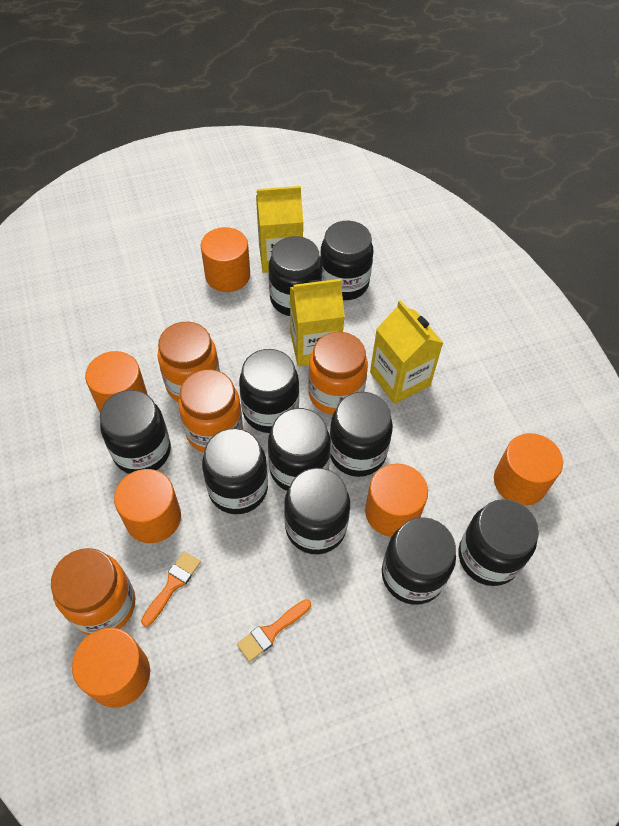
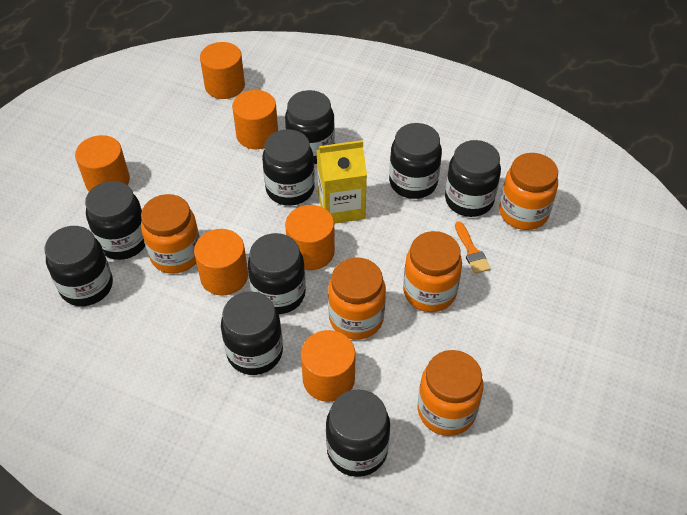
black jar: [100,390,171,474] [202,428,268,514] [239,349,299,433] [268,408,331,491] [269,236,322,316] [284,468,350,554] [320,221,374,300] [329,392,393,477] [382,517,456,605] [459,499,539,586] = 10 -> [45,226,113,306] [85,181,145,260] [221,291,283,375] [248,233,306,314] [262,129,315,206] [285,90,335,164] [326,389,390,477] [389,123,442,199] [445,140,501,217] = 9
orange brush: [141,551,201,627] [237,599,311,662] = 2 -> [455,222,491,274] = 1
orange jar: [51,548,136,635] [157,322,220,402] [178,369,243,453] [308,332,368,415] = 4 -> [141,194,200,274] [328,257,386,340] [403,231,462,312] [418,350,484,436] [499,153,558,230] = 5
yellow carton: [256,186,303,273] [290,279,345,366] [370,300,443,404] = 3 -> [316,140,367,224] = 1

